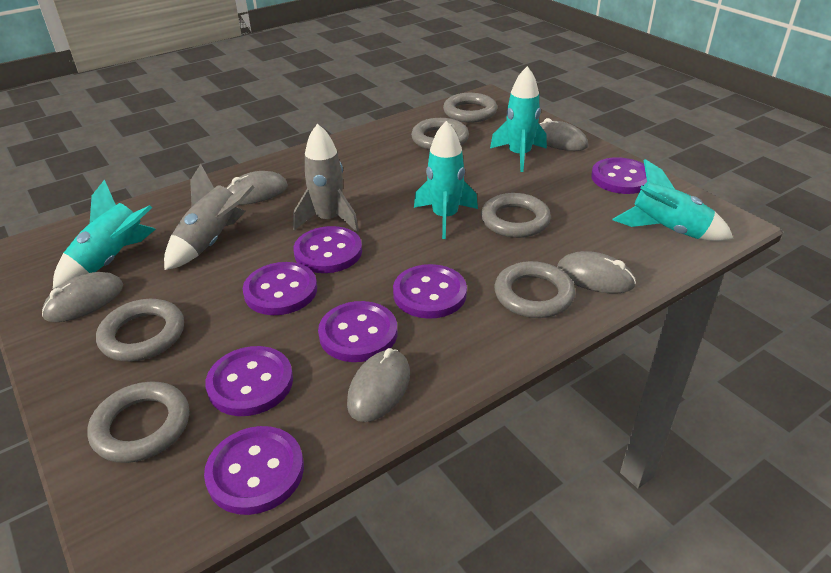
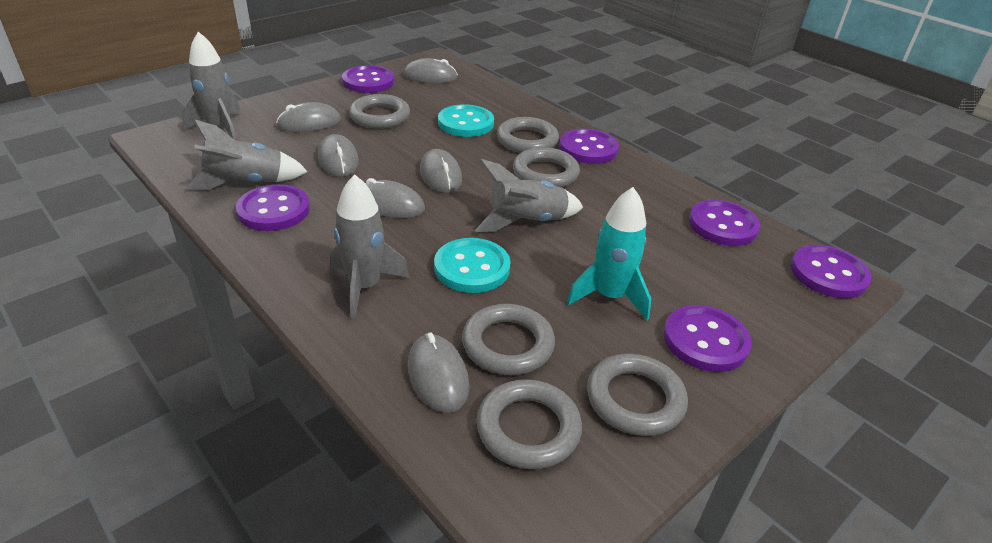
grey mouse: [42,272,123,322] [227,171,288,205] [347,348,410,422] [540,118,588,151] [557,251,636,293] = 5 -> [276,102,341,132] [318,134,359,177] [365,178,425,218] [403,58,458,83] [408,333,470,413] [420,149,462,193] = 6
grey rocket: [164,164,255,270] [293,123,359,232] = 2 -> [182,32,242,141] [186,119,308,190] [330,174,409,319] [475,159,583,232] = 4
purple button: [204,426,304,515] [205,346,293,416] [243,262,317,315] [293,226,362,273] [318,301,397,362] [393,264,467,319] [591,157,647,194] = 7 -> [236,184,310,231] [342,65,394,93] [559,128,619,164] [664,305,752,372] [689,200,760,246] [791,245,872,298] = 6
turquoise button: none = 0 -> [434,238,511,293] [438,104,494,137] = 2
turquoise rocket: [53,179,156,289] [414,121,478,239] [490,66,547,172] [612,159,734,241] = 4 -> [567,187,651,320] = 1

